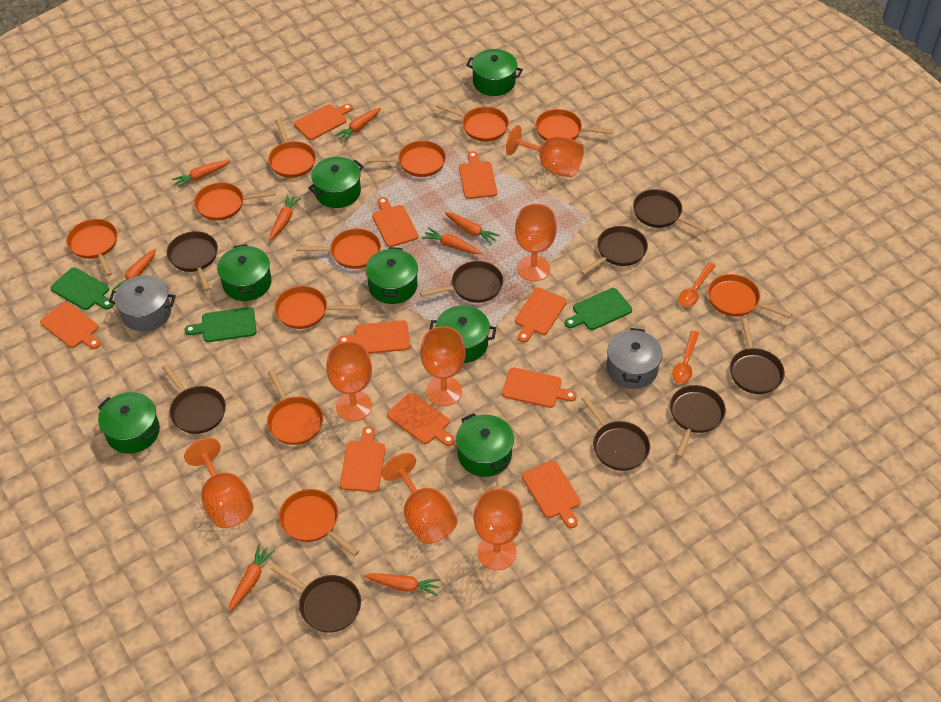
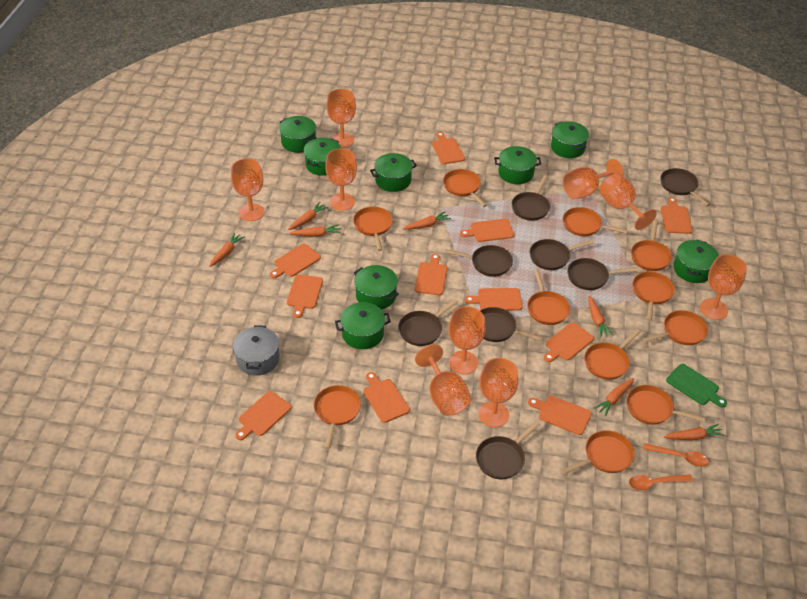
brown pan: [162,364,226,434] [167,231,218,291] [271,564,361,633] [420,261,503,303] [580,226,648,275] [581,396,650,471] [633,189,709,233] [670,385,726,458] [730,318,785,394] = 9 -> [398,299,458,346] [445,245,513,277] [476,421,540,479] [480,307,544,342] [511,176,550,221] [530,239,594,270] [567,258,637,290] [660,168,710,206] = 8
green cutting board: [50,267,114,310] [185,307,256,342] [565,288,632,330] = 3 -> [666,364,727,408] = 1
green pot: [98,392,160,454] [217,244,271,301] [308,157,364,208] [366,247,418,304] [429,305,496,363] [456,413,514,477] [466,49,523,96] = 7 -> [279,116,317,153] [304,138,341,176] [335,302,391,349] [354,265,399,309] [370,153,417,192] [494,146,541,184] [551,121,589,158] [674,239,719,283] = 8
grey pot: [109,275,176,332] [607,328,662,389] = 2 -> [233,325,280,376] = 1
orange carrot: [112,249,156,291] [172,160,230,189] [229,544,275,612] [270,195,301,241] [335,108,381,142] [363,573,441,596] [422,227,482,254] [445,212,500,245] = 8 -> [209,233,245,267] [288,202,328,230] [289,225,341,237] [403,211,451,230] [588,296,613,337] [594,378,634,416] [664,424,724,440] = 7
orange cutting board: [40,302,101,349] [294,104,353,140] [338,320,410,354] [340,426,385,492] [372,197,418,247] [387,393,455,446] [459,151,497,199] [502,367,577,408] [515,288,567,343] [522,461,580,528] = 10 -> [235,391,292,440] [270,244,321,278] [287,275,323,318] [363,372,410,423] [414,254,447,295] [432,132,465,164] [460,219,514,242] [465,288,522,311] [528,396,592,435] [544,322,594,362] [661,197,692,234] = 11
orange goblet: [184,438,254,528] [326,341,372,421] [381,453,458,544] [421,326,465,406] [474,488,523,570] [506,125,584,177] [515,203,557,282] = 7 -> [231,159,265,221] [325,148,357,211] [326,89,356,148] [415,344,471,416] [448,306,486,374] [479,358,519,427] [563,159,624,199] [599,173,657,230] [700,254,747,320] = 9

